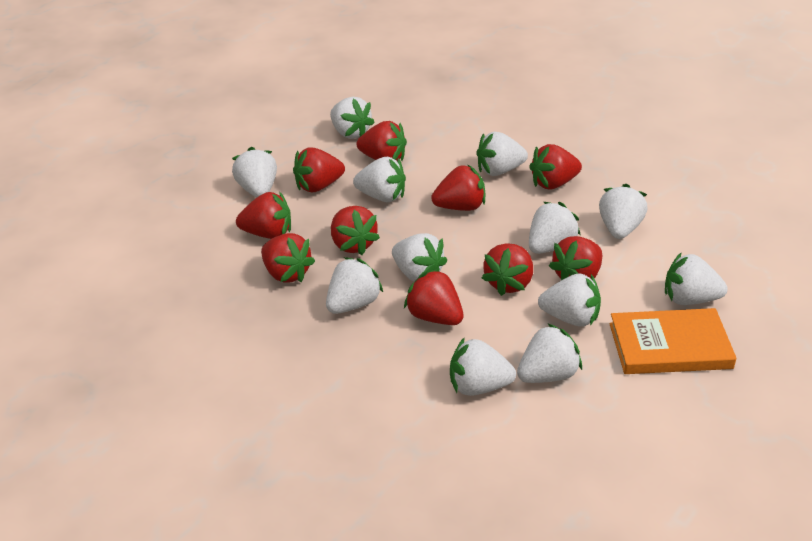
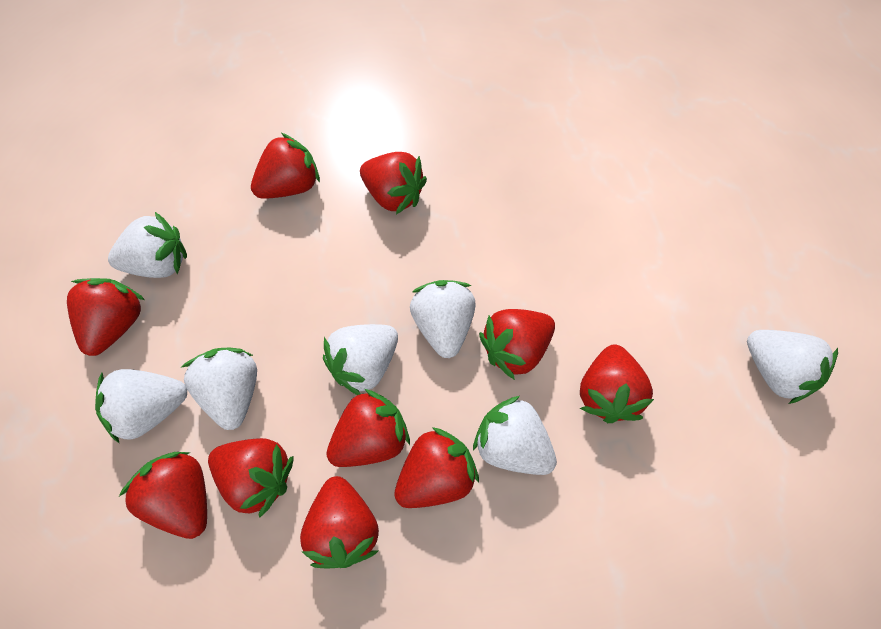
orange book: [609,308,737,374] = 1 -> none = 0
white strawberry: [232,147,277,197] [326,257,383,314] [330,97,375,139] [353,157,406,202] [392,233,447,282] [450,337,516,396] [476,132,528,176] [517,323,582,383] [529,202,581,254] [538,274,601,327] [599,184,648,239] [665,252,728,305] = 12 -> [95,369,187,444] [108,212,187,278] [182,348,257,430] [323,324,398,395] [410,280,476,358] [473,396,557,475] [747,330,838,404] = 7

